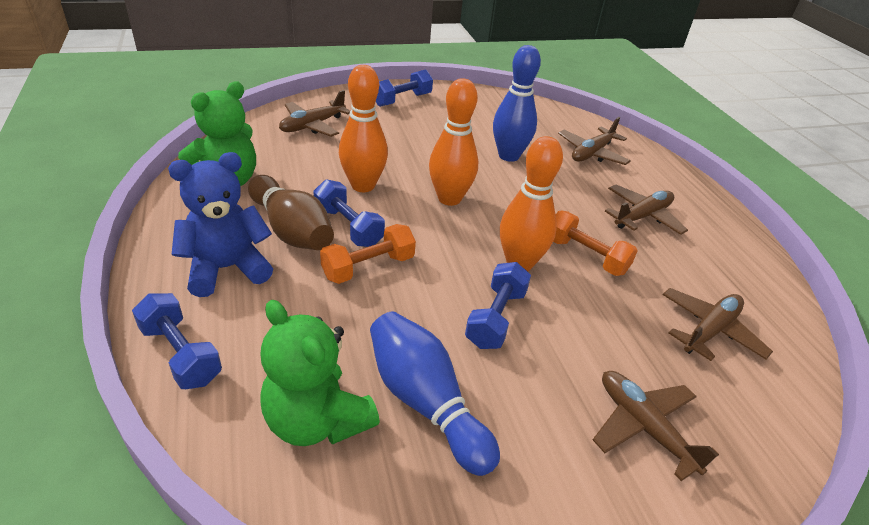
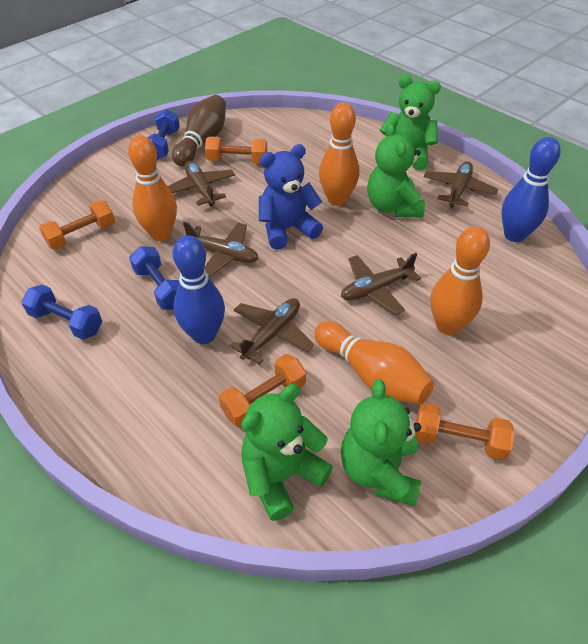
blue dumbbell: [132,293,222,389] [314,179,385,247] [376,69,433,107] [465,262,531,349] = 4 -> [21,284,103,340] [129,246,179,310] [147,109,180,160] = 3
green teddy bear: [178,82,256,186] [260,300,380,446] = 2 -> [241,384,333,521] [341,379,421,506] [367,123,425,217] [380,75,441,170] = 4
orange bowling pin: [339,65,388,192] [429,78,478,206] [500,136,563,271] = 3 -> [128,136,177,241] [314,321,434,404] [319,103,359,206] [430,226,490,335] = 4
orange dumbbell: [320,224,416,284] [553,210,638,276] = 2 -> [39,200,115,250] [205,137,267,163] [219,354,306,427] [415,402,515,460] = 4

